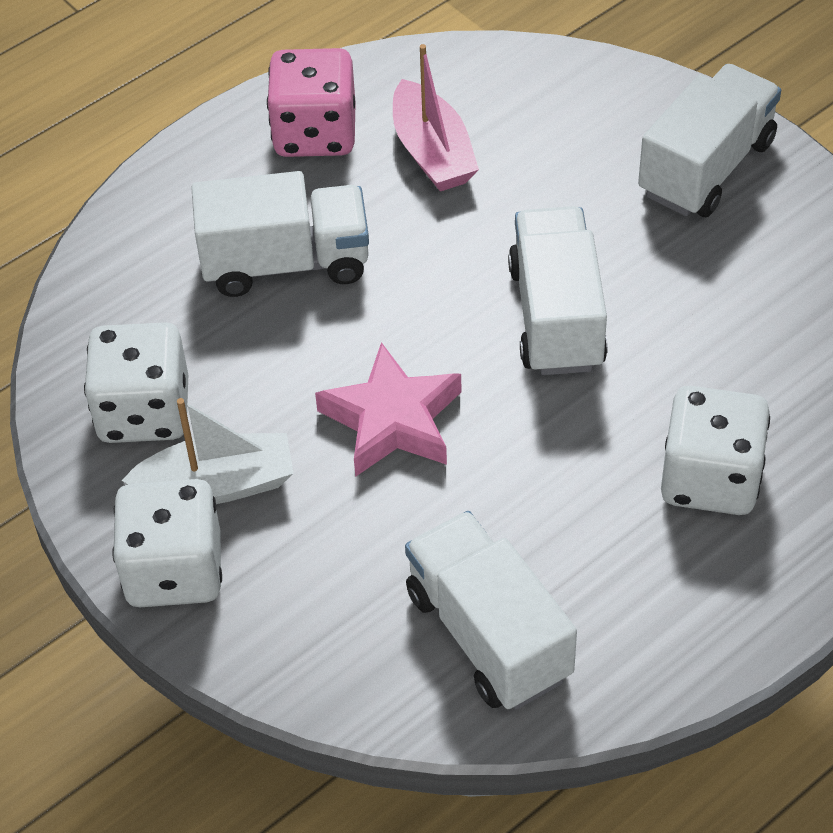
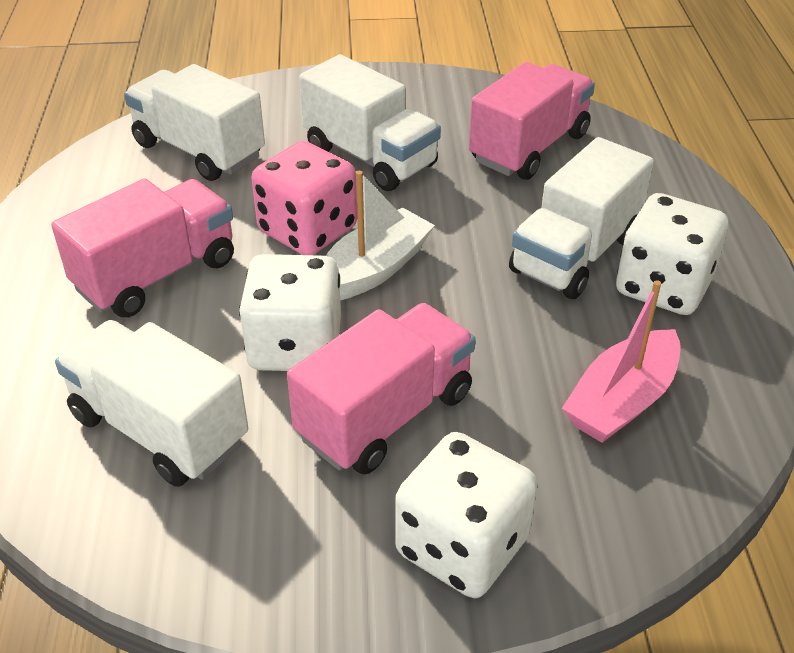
pink star: [315,342,462,477] = 1 -> none = 0
pink truck: none = 0 -> [51,179,234,318] [287,303,476,475] [469,62,595,180] = 3

